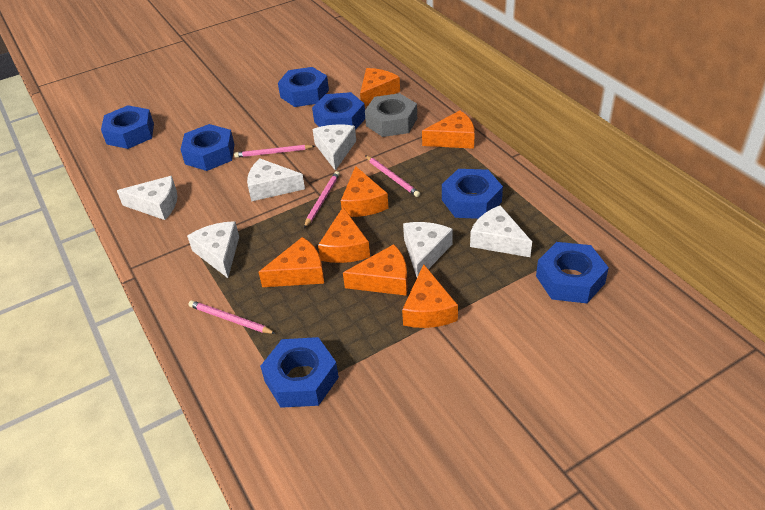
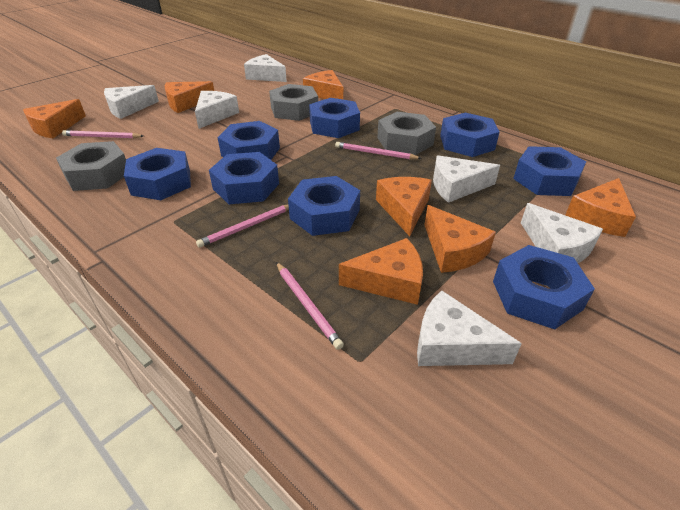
blue nut: [101,105,154,149] [180,124,234,171] [260,337,339,408] [278,67,329,107] [312,92,365,130] [442,169,503,219] [536,242,609,303] = 7 -> [124,148,191,200] [209,152,279,204] [217,121,280,160] [288,176,360,236] [309,98,360,138] [440,112,500,157] [493,245,595,329] [513,146,586,196] = 8
grey nut: [365,93,417,137] = 1 -> [56,141,126,191] [269,84,318,121] [377,112,436,155] = 3

